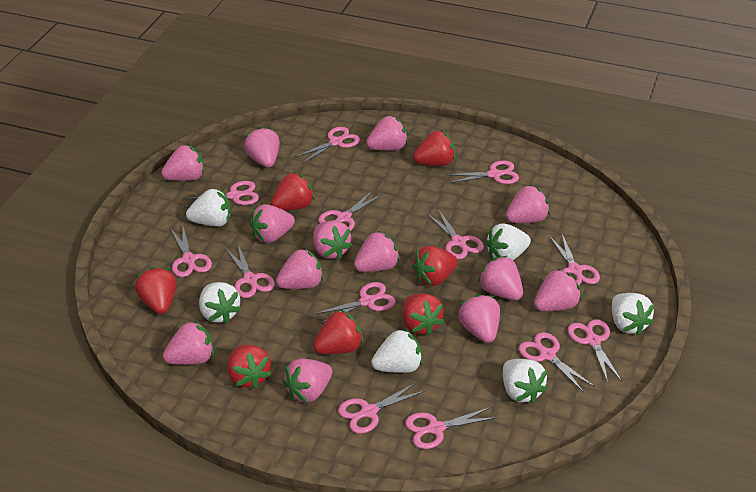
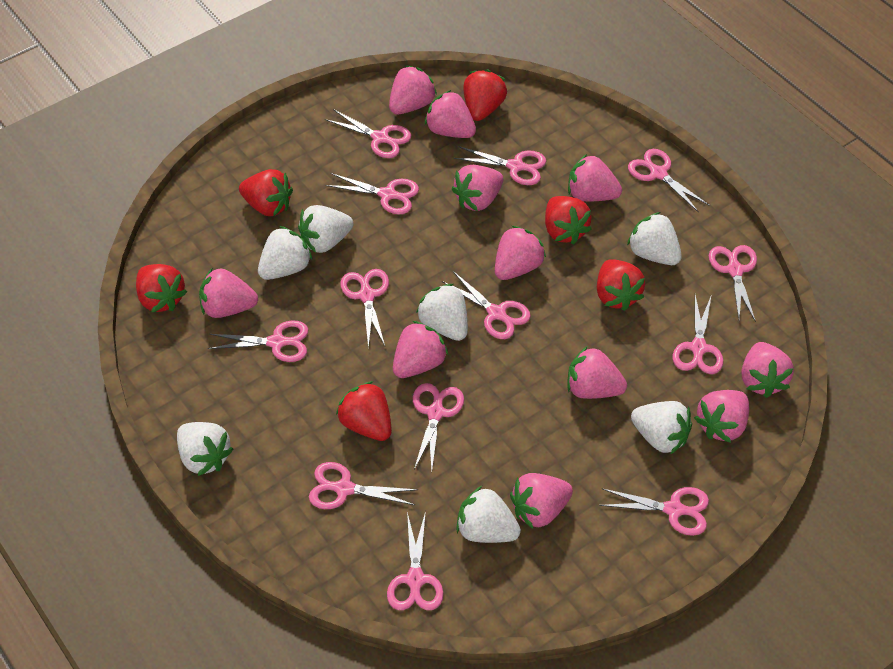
pink strawberry: [161,145,204,181] [163,321,214,365] [244,127,280,168] [250,204,295,243] [276,248,323,289] [283,358,332,403] [313,220,353,260] [354,231,400,272] [366,115,408,151] [458,294,500,343] [478,256,523,300] [506,185,550,223] [534,268,581,311] = 13 -> [199,268,258,318] [389,65,437,115] [393,321,448,378] [425,90,476,138] [452,165,503,211] [495,226,546,280] [510,473,573,529] [567,346,627,399] [568,154,622,201] [694,390,749,443] [741,342,794,398] = 11
red strawberry: [135,267,176,314] [227,344,272,389] [271,172,314,211] [313,310,363,354] [403,293,444,336] [412,246,458,286] [413,131,455,166] = 7 -> [136,264,187,313] [239,169,293,216] [336,381,392,441] [463,69,507,121] [545,196,592,244] [597,259,645,311] = 6
white strawberry: [186,188,231,227] [199,282,241,324] [371,329,422,373] [485,223,531,260] [503,359,548,403] [612,293,654,335] = 6 -> [177,422,233,476] [258,226,312,280] [298,205,353,253] [416,284,468,341] [456,486,521,543] [627,212,682,265] [631,401,692,455] = 7

